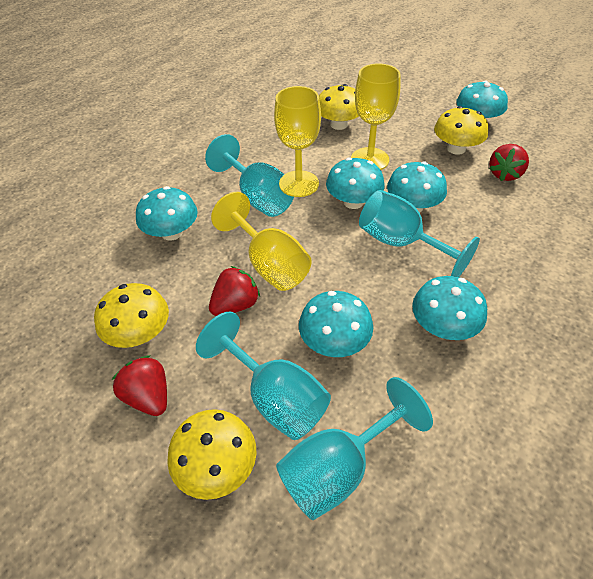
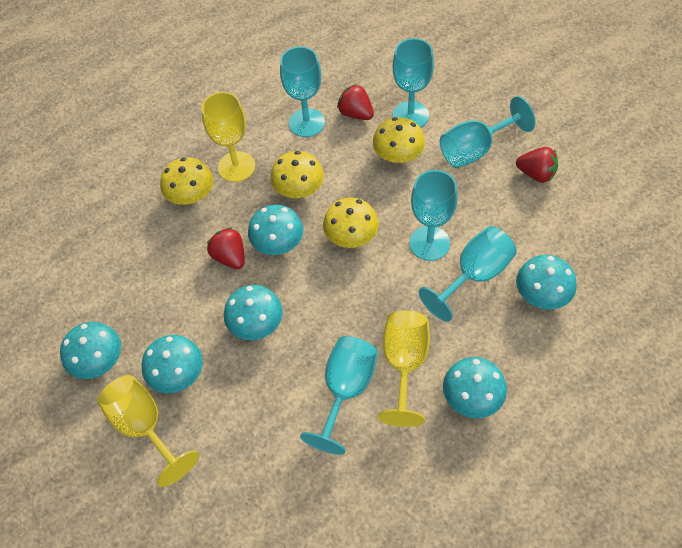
turquoise goblet: [196,312,331,440] [205,134,295,217] [276,377,433,520] [359,190,480,277] = 4 -> [280,46,325,137] [300,336,378,455] [393,38,434,128] [409,170,458,261] [419,226,517,322] [440,96,536,168] = 6

